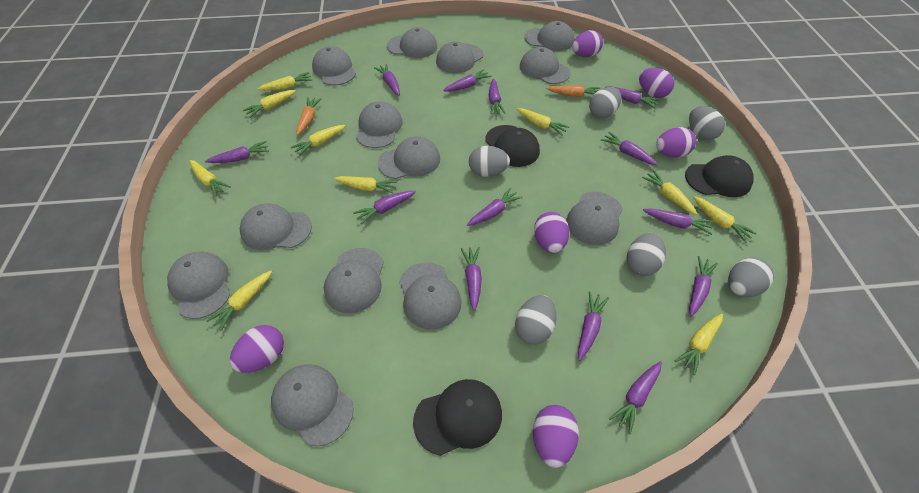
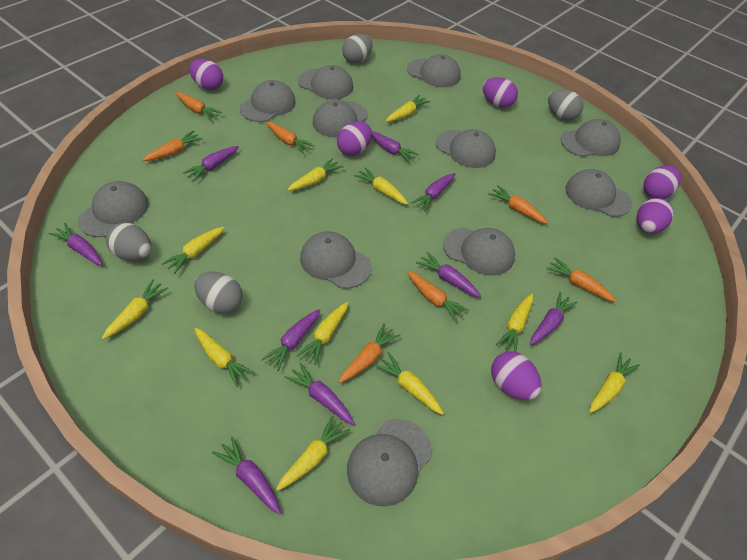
black cap: [413,379,502,456] [485,125,540,167] [685,155,754,197] = 3 -> none = 0
grey cap: [167,252,230,319] [240,204,312,250] [271,364,354,446] [312,46,356,85] [324,248,384,313] [356,101,403,148] [378,136,440,179] [387,27,437,58] [399,262,461,330] [436,41,483,73] [520,47,571,84] [524,21,574,51] [566,192,623,245] = 13 -> [78,181,148,237] [240,80,296,122] [298,65,353,99] [300,231,372,289] [313,100,368,137] [347,419,432,506] [407,54,461,87] [436,129,496,168] [443,227,515,276] [561,119,621,157] [566,169,632,217] = 11
grey egg: [469,146,510,177] [515,295,556,344] [589,87,621,119] [627,233,666,276] [689,106,725,140] [728,257,774,297] = 6 -> [106,222,151,261] [194,272,243,313] [342,34,372,63] [548,89,583,120] = 4
orange carrot: [297,97,322,135] [546,85,600,97] = 2 -> [142,130,203,161] [175,92,222,120] [266,121,315,154] [339,324,401,383] [407,271,469,322] [488,185,548,224] [546,257,617,302] = 7
purple carrot: [205,141,269,163] [353,191,416,225] [374,64,400,95] [443,69,492,92] [461,247,482,311] [467,187,523,226] [489,79,505,114] [578,291,609,361] [601,132,657,165] [605,86,660,109] [609,362,662,434] [643,208,713,235] [689,256,718,317] = 13 -> [48,223,103,266] [183,146,239,181] [212,436,281,515] [261,309,321,371] [284,363,355,425] [372,131,419,163] [411,173,455,211] [416,252,481,297] [530,292,578,345] = 9
yellow carrot: [190,160,231,197] [207,271,272,331] [243,90,296,118] [258,72,312,91] [291,125,346,156] [334,176,398,194] [517,108,569,136] [642,170,697,215] [674,314,723,375] [693,196,757,243] = 10 -> [102,279,169,339] [161,227,224,274] [194,328,255,387] [276,416,350,491] [287,158,344,191] [297,302,348,365] [354,167,408,205] [374,352,444,415] [386,95,430,122] [496,294,533,352] [589,353,640,413] = 11

